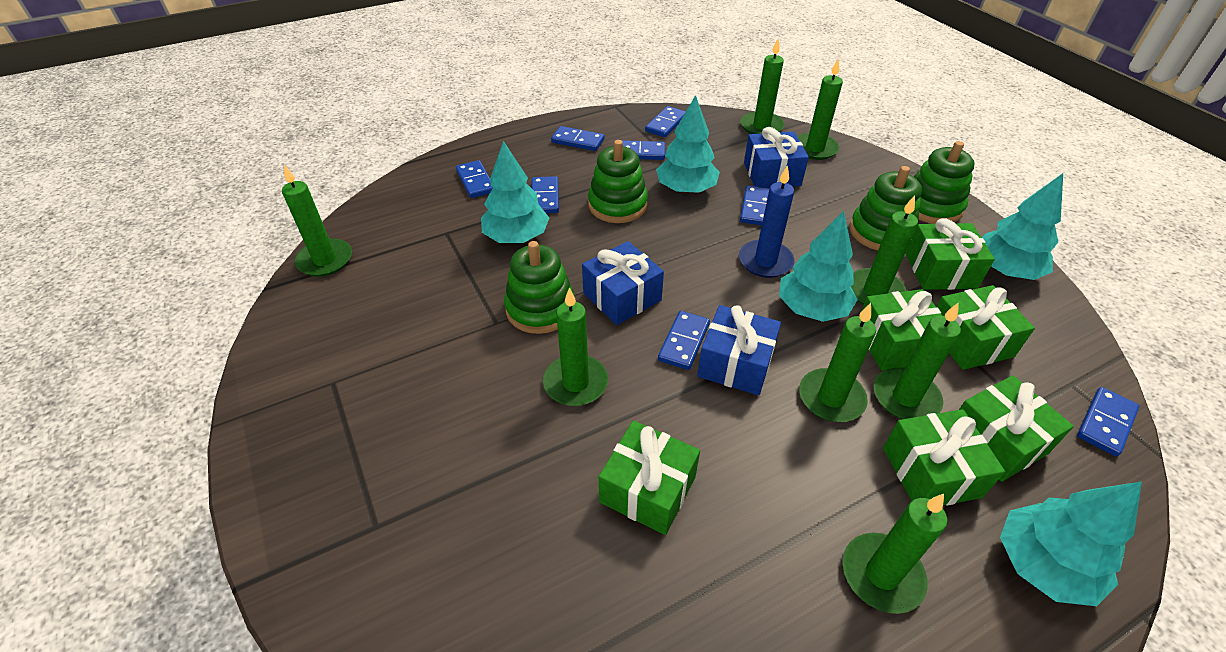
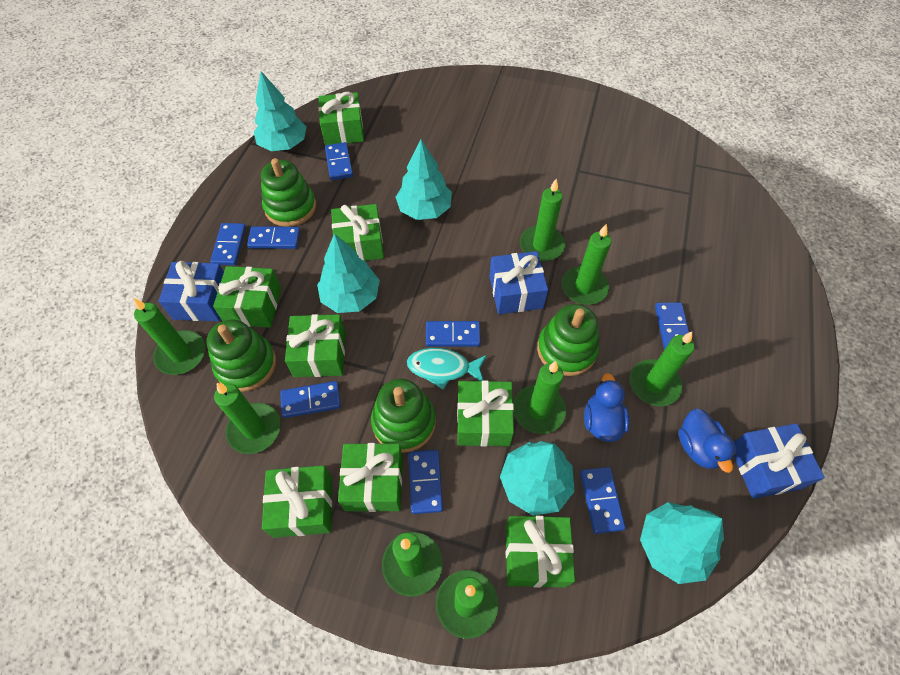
blue candle: [739,165,795,278] = 1 -> none = 0
blue duck: none = 0 -> [584,373,629,442] [678,408,736,473] = 2
green gift: [599,420,700,535] [861,289,942,371] [883,409,1005,505] [905,218,995,290] [936,285,1035,370] [959,375,1074,482] = 6 -> [213,266,281,328] [262,465,332,538] [285,314,346,377] [319,92,364,145] [331,204,384,261] [338,443,403,512] [457,381,514,447] [506,516,575,588] = 8
turquoise fish: none = 0 -> [407,348,487,390] = 1

